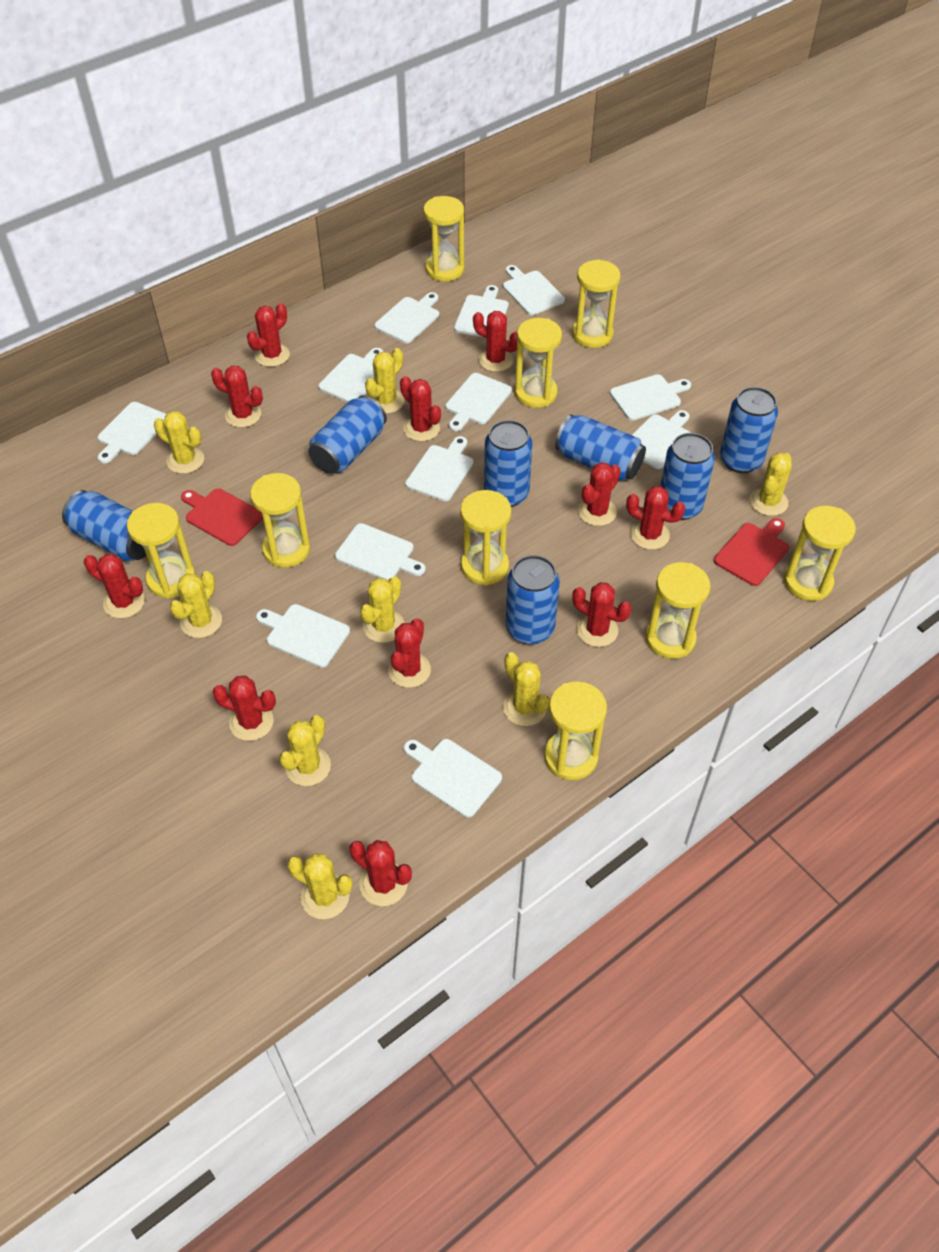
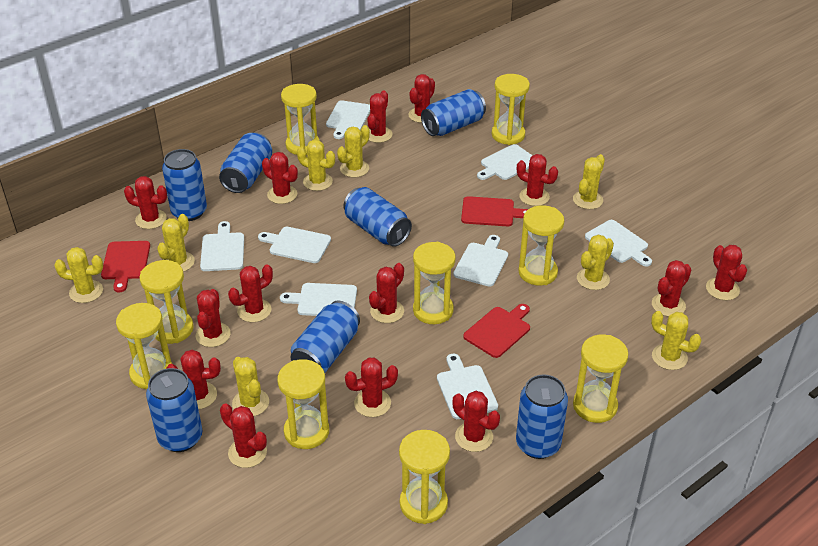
red cactus: [84,554,145,618] [211,366,263,428] [212,675,276,741] [247,303,290,367] [350,840,412,906] [388,618,431,688] [400,376,441,441] [473,311,517,372] [572,582,632,647] [578,462,621,526] [626,486,685,550] = 11 -> [124,176,167,229] [166,350,221,409] [196,289,231,347] [220,403,267,468] [228,265,273,322] [262,152,298,204] [345,357,398,417] [368,91,392,143] [369,263,404,323] [408,74,435,123] [453,391,500,452] [517,154,558,206] [652,260,691,317] [706,245,747,300] = 14
red cutting board: [181,488,263,546] [714,518,789,586] = 2 -> [101,241,150,293] [461,196,528,226] [463,304,530,358] = 3
white cutting board: [98,402,166,463] [256,604,350,668] [318,348,383,402] [335,523,426,581] [374,292,439,343] [404,739,502,818] [405,436,473,501] [446,373,512,431] [454,285,509,337] [503,265,565,315] [610,374,691,421] [632,410,691,469] = 12 -> [200,221,244,271] [258,227,331,263] [280,283,357,316] [326,100,370,139] [437,354,498,419] [453,235,508,287] [477,144,533,180] [585,220,652,266] = 8

